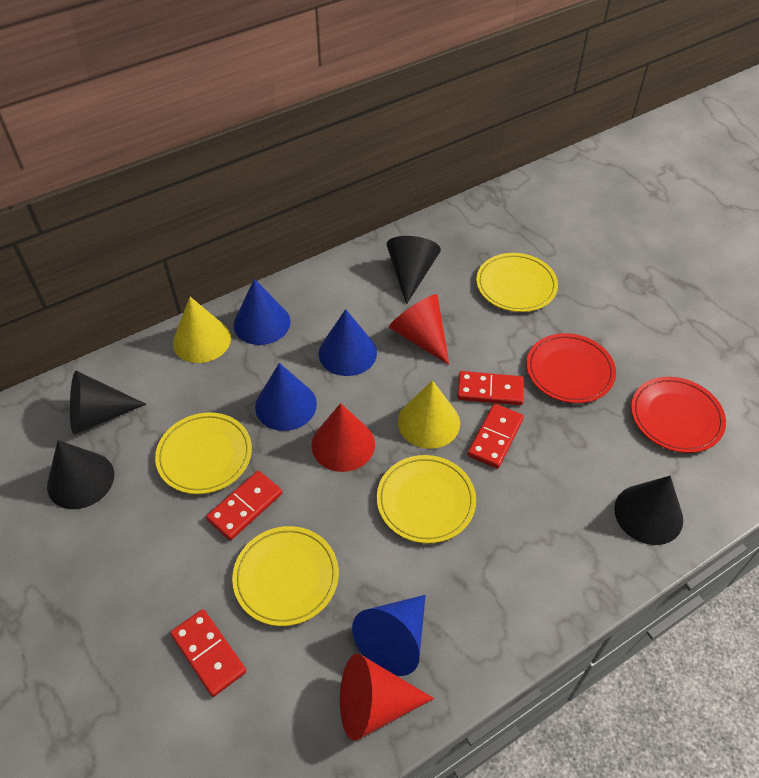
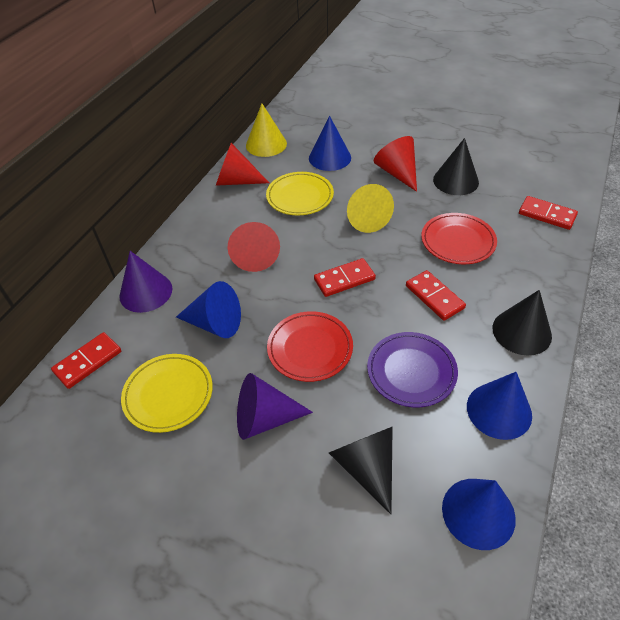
black cone: [47,440,114,509] [70,371,146,435] [386,236,441,304] [614,476,683,545] = 4 -> [329,426,393,514] [433,138,479,195] [492,290,552,356] = 3
purple cone: none = 0 -> [119,251,172,313] [237,373,313,440] = 2
purple plate: none = 0 -> [367,332,458,407] = 1
yellow plate: [155,412,252,494] [232,526,339,626] [377,455,476,543] [476,253,558,312] = 4 -> [121,354,213,433] [266,172,334,215] = 2

